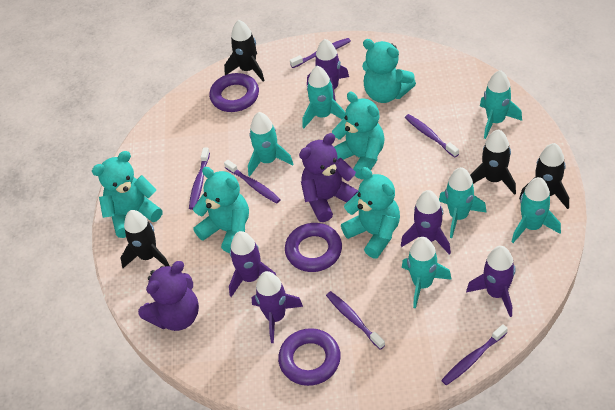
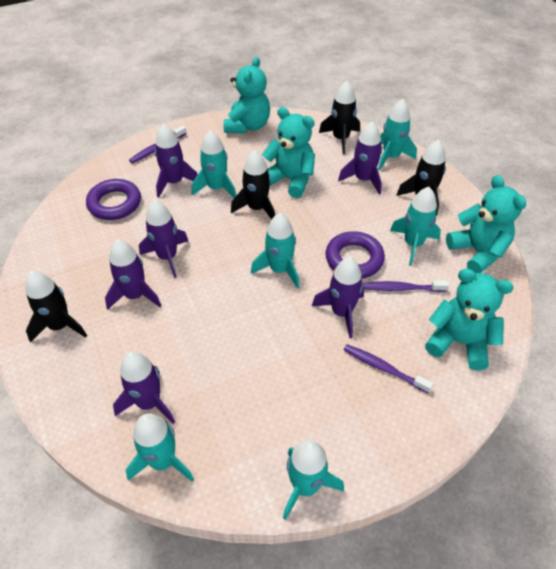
purple ring: [209,73,259,112] [278,328,341,386] [285,223,342,272] = 3 -> [86,179,141,220] [326,231,385,278] = 2
purple rocket: [229,231,276,297] [252,271,303,343] [307,39,349,101] [401,190,451,255] [466,246,515,317] = 5 -> [105,239,162,310] [113,352,175,424] [139,200,188,278] [155,124,198,198] [312,257,364,338] [338,121,382,195] = 6
purple teddy bear: [138,261,199,331] [299,133,358,222] = 2 -> none = 0
purple toothbrush: [189,148,210,210] [224,160,281,204] [290,38,351,68] [326,291,385,350] [405,114,459,157] [441,324,508,385] = 6 -> [129,126,187,163] [344,344,433,393] [363,280,449,292] = 3
turquoise teddy bear: [92,151,163,238] [193,167,249,253] [332,92,385,179] [341,167,400,259] [362,39,416,103] = 5 -> [224,57,270,134] [262,107,315,198] [425,268,514,370] [446,175,526,273] = 4

